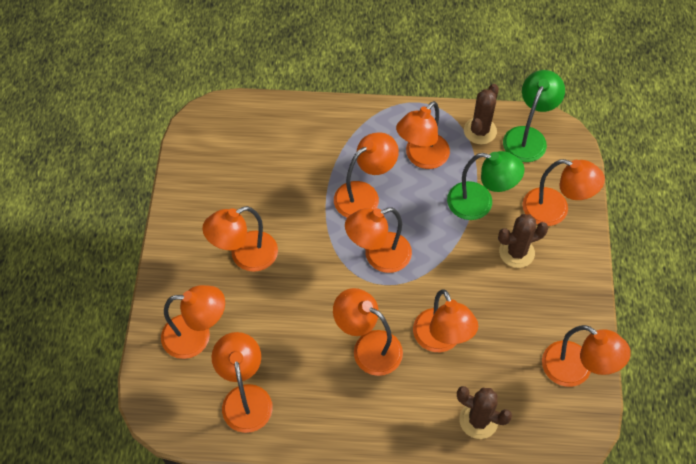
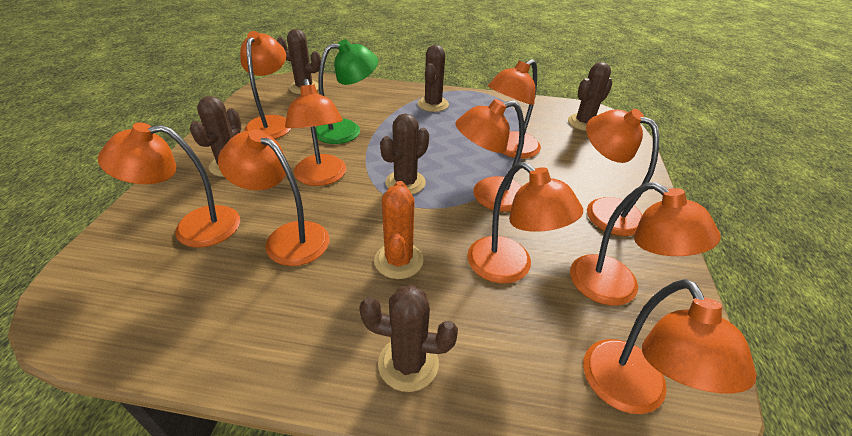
brown cactus: [457,386,512,439] [464,84,499,144] [498,214,549,268] = 3 -> [190,96,241,177] [277,29,321,94] [359,285,458,392] [380,113,429,194] [418,45,449,112] [568,62,613,131] = 6
green lamp: [447,151,525,220] [503,70,565,162] = 2 -> [316,39,378,144] = 1
orange cactus: none = 0 -> [374,181,424,279] = 1

